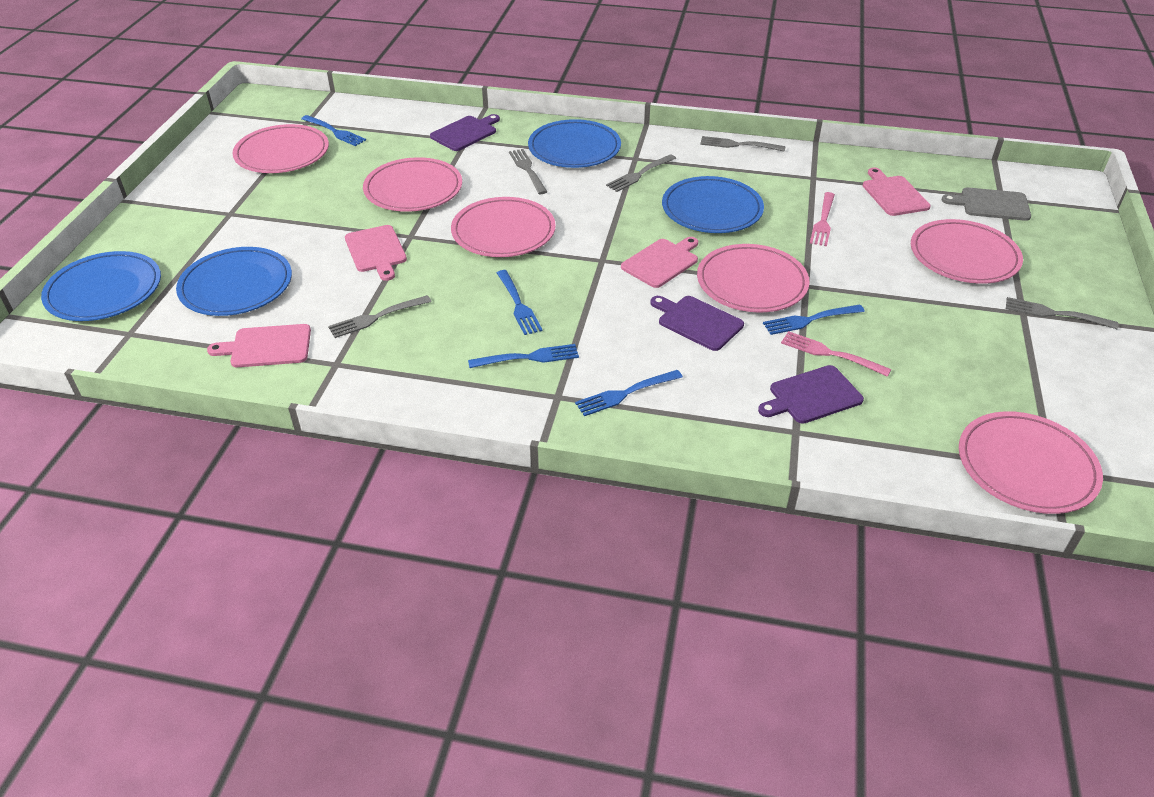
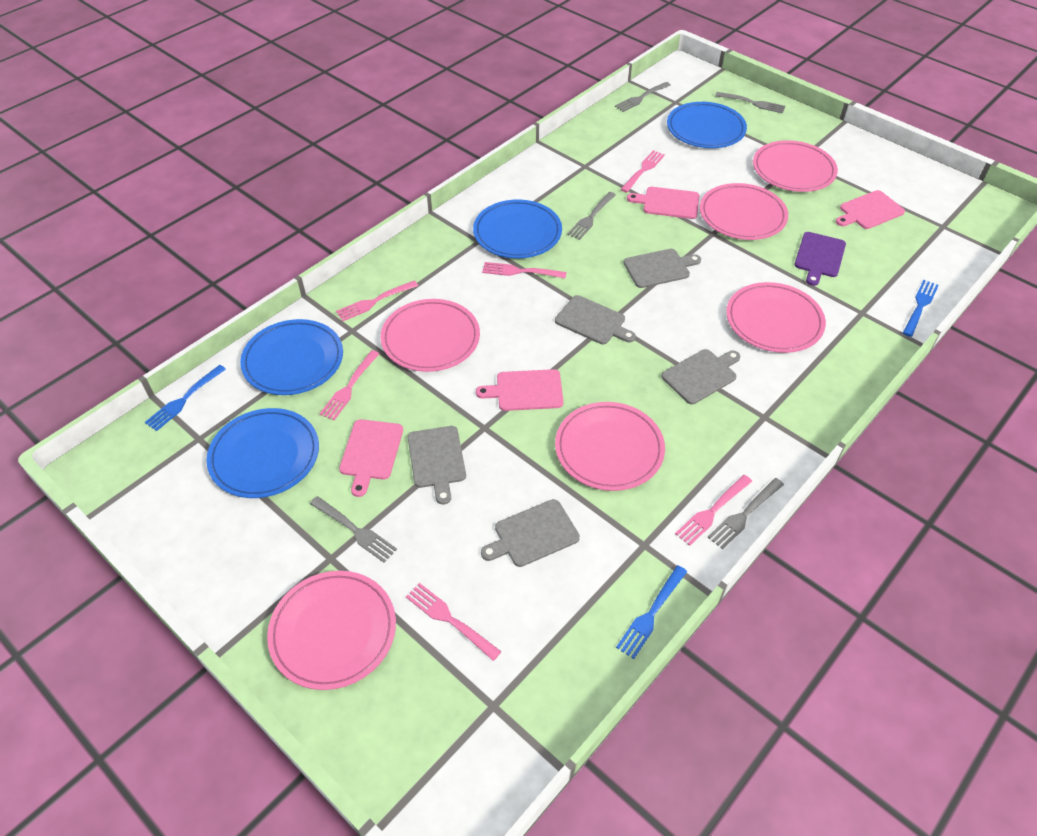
blue fork: [301,115,366,146] [468,344,579,368] [497,270,543,335] [575,370,683,416] [763,305,865,335] = 5 -> [145,365,226,431] [616,565,687,659] [903,280,939,337] = 3
grey cutting board: [942,187,1031,221] = 1 -> [408,426,466,505] [481,499,580,567] [555,295,636,344] [623,249,701,288] [662,349,741,404] = 5
pink fork: [781,331,891,377] [810,192,835,246] = 2 -> [320,350,380,420] [336,280,418,321] [406,583,502,661] [482,262,567,279] [620,150,665,192] [675,475,752,546] = 6
purple cutting board: [430,114,500,151] [650,296,744,351] [758,365,864,424] = 3 -> [794,232,846,286] = 1

